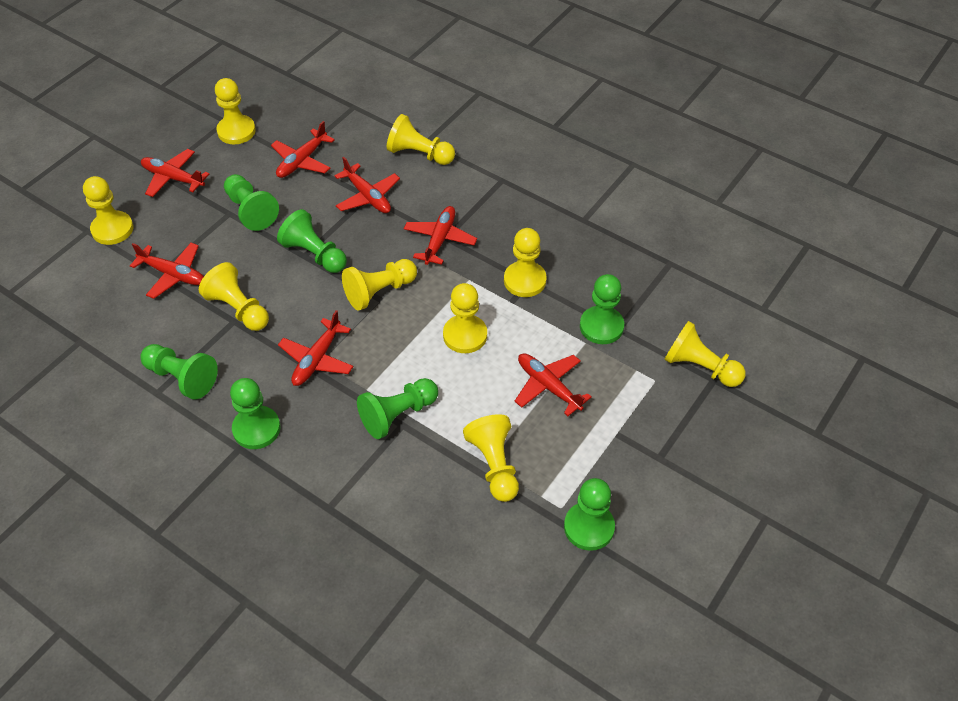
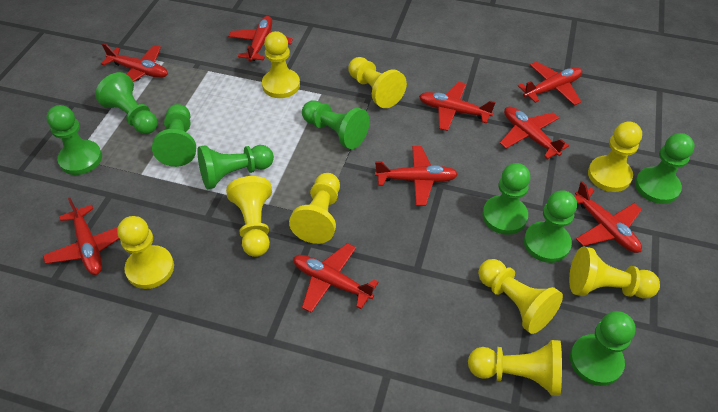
green pawn: [140,344,218,399] [224,174,279,231] [230,378,280,449] [277,209,347,273] [357,378,438,439] [564,478,615,551] [580,274,624,344] = 7 -> [47,105,102,175] [95,72,158,134] [152,104,196,167] [197,145,274,189] [302,101,370,149] [482,163,530,235] [524,190,577,263] [570,311,636,386] [635,133,694,204] = 9
red plane: [130,243,204,299] [141,149,210,197] [271,121,335,178] [278,310,354,386] [335,156,400,213] [403,206,477,265] [515,353,592,416] = 7 -> [43,198,119,275] [101,43,168,82] [228,16,293,62] [293,243,379,313] [375,146,458,206] [419,82,496,131] [500,107,569,159] [518,61,582,106] [575,181,642,253] = 9

